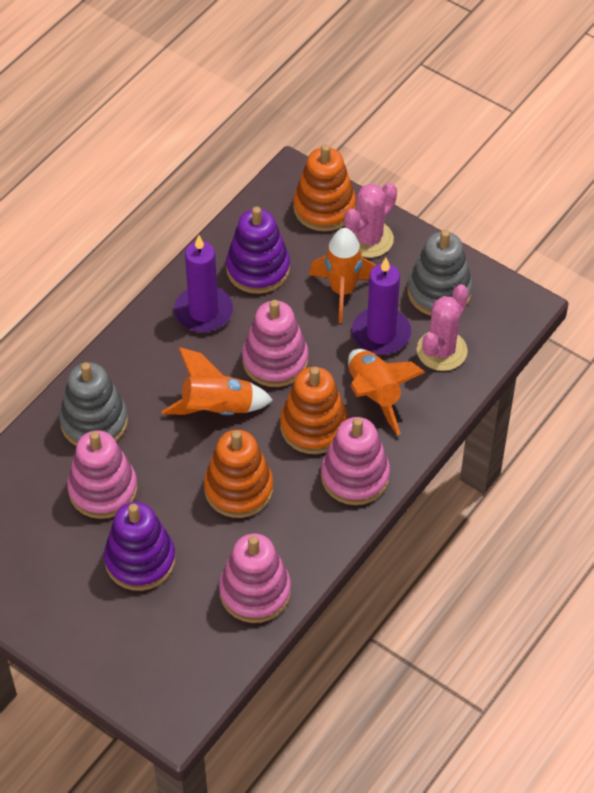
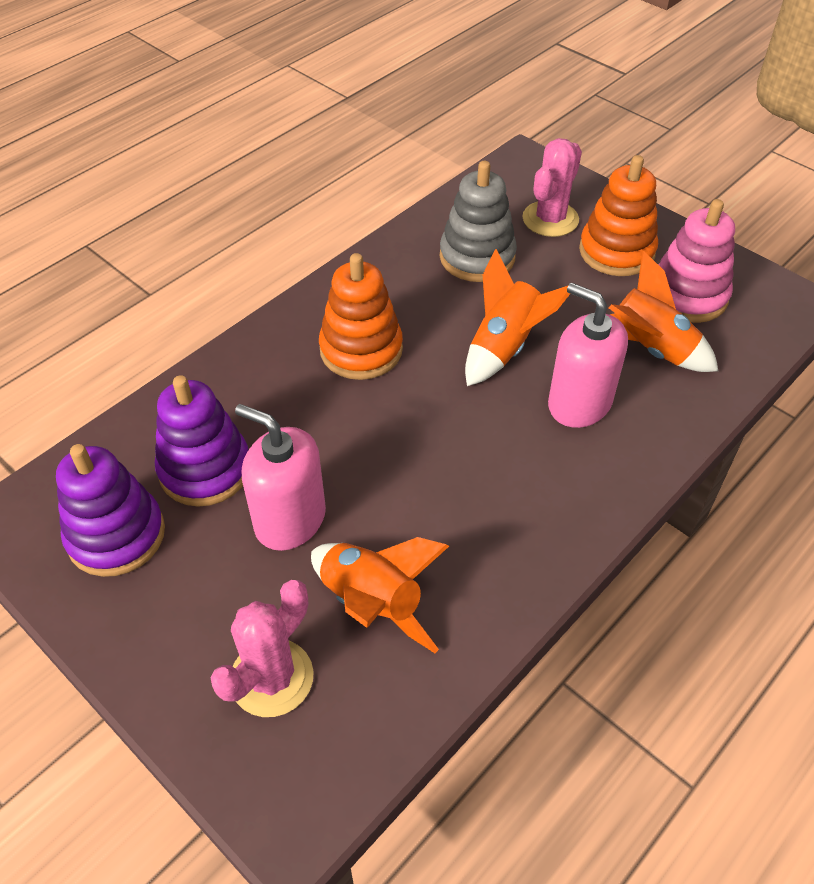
grey stacking toy: [59,362,128,446] [407,230,473,316] = 2 -> [440,161,517,282] = 1
orange stacking toy: [204,430,273,518] [280,367,348,454] [293,144,356,232] = 3 -> [319,253,403,380] [579,155,658,276] = 2
pink soap dispenser: none = 0 -> [235,404,326,551] [548,283,628,428] = 2
pink stacking toy: [67,430,138,519] [219,534,291,623] [242,300,309,387] [321,417,390,505] = 4 -> [658,199,735,323] = 1
purple candle: [174,235,233,332] [352,258,411,355] = 2 -> none = 0

